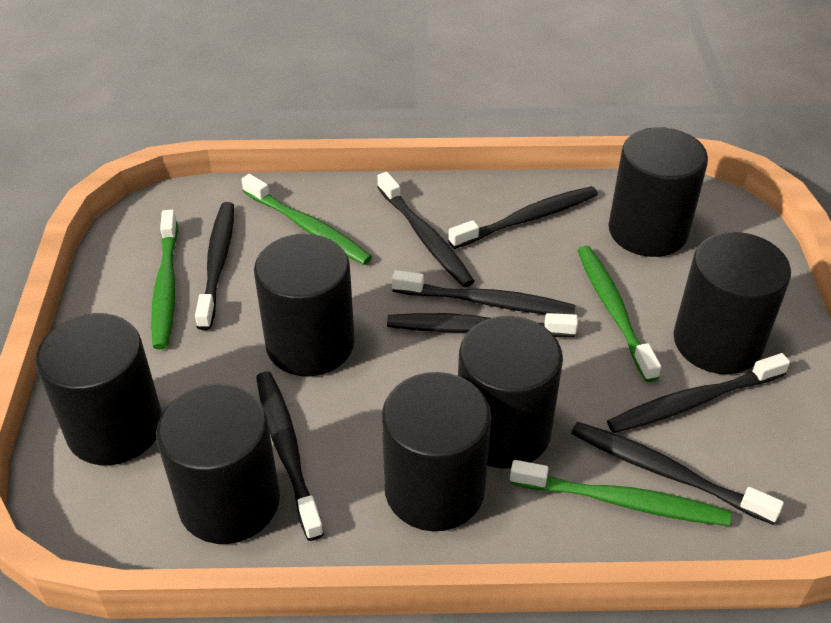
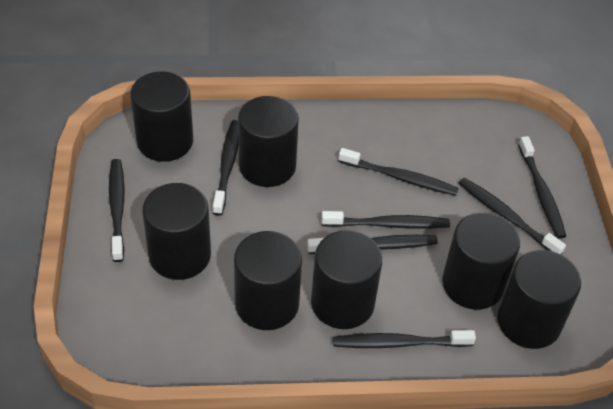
green toothbrush: [151,210,178,349] [241,174,372,265] [510,460,731,526] [578,246,661,382] = 4 -> none = 0

